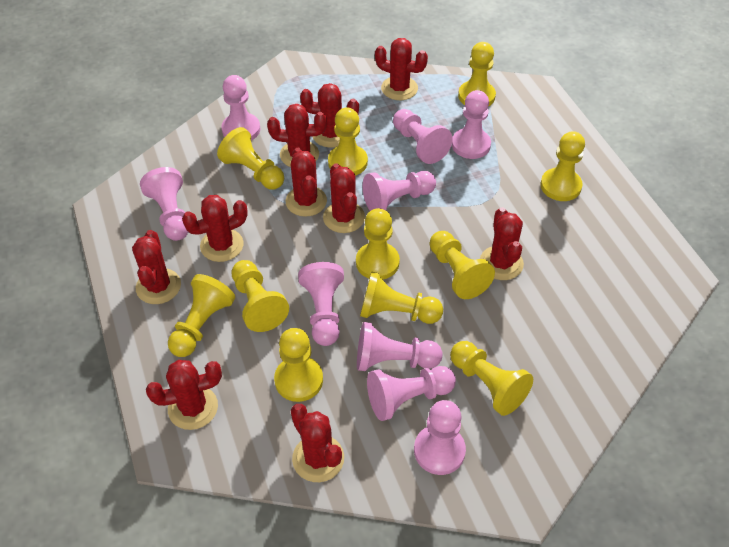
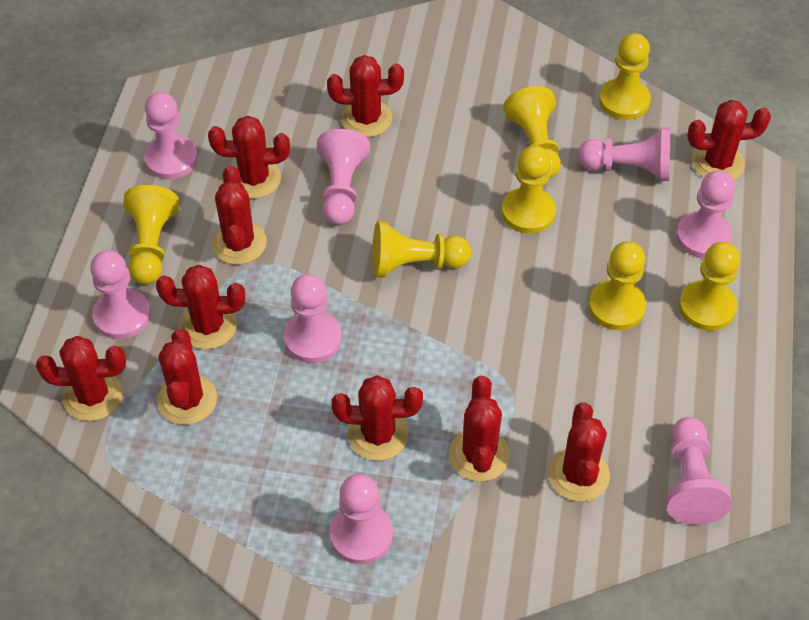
pink pawn: [140,167,188,241] [221,75,260,140] [298,262,344,346] [357,322,443,371] [363,171,436,211] [367,366,456,421] [393,109,452,164] [414,400,466,475] [452,90,491,159] = 9 -> [90,250,151,339] [144,92,198,180] [284,274,342,363] [316,129,370,225] [330,474,393,564] [578,127,671,181] [666,417,732,525] [676,170,735,259] = 8
yellow pawn: [168,274,235,357] [217,127,284,190] [231,260,289,332] [274,328,323,402] [328,107,368,176] [356,208,400,280] [360,271,443,324] [430,231,495,299] [450,341,533,416] [458,42,496,107] [540,131,585,201] = 11 -> [123,185,179,285] [372,221,471,277] [502,145,556,234] [503,86,561,178] [589,241,646,330] [599,33,651,120] [679,242,740,331] = 7

